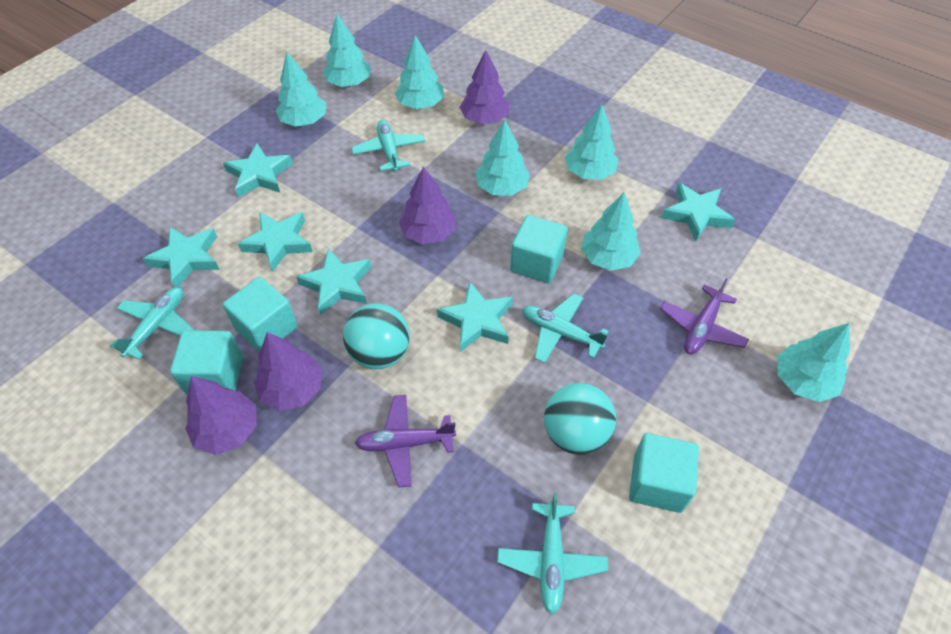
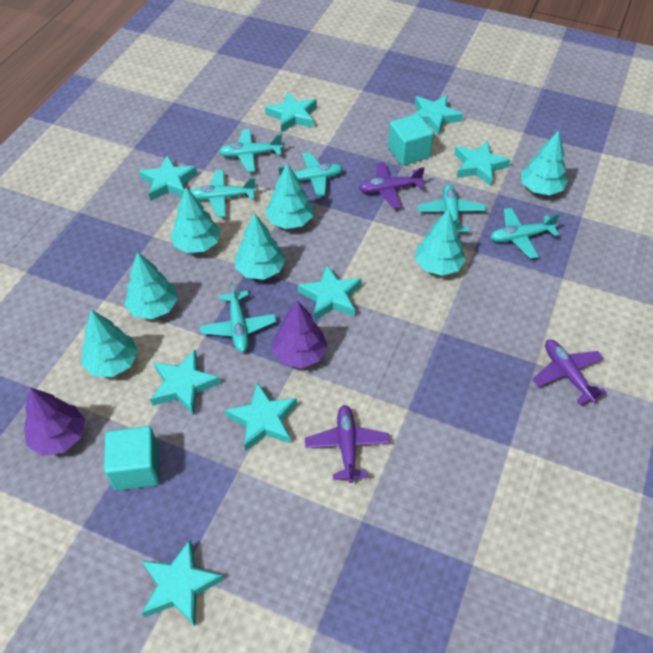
purple plane: [355,395,456,488] [660,278,749,355] = 2 -> [305,405,390,483] [358,162,425,209] [532,340,607,405] = 3
purple tree: [185,376,257,455] [254,332,322,411] [399,166,456,244] [460,50,509,124] = 4 -> [24,387,85,456] [272,300,328,368] = 2
turquoise ball: [343,303,410,370] [544,383,616,455] = 2 -> none = 0
turquoise cube: [170,330,243,395] [223,277,298,352] [510,215,568,284] [629,433,699,513] = 4 -> [104,426,159,491] [388,114,434,166] = 2
turquoise plane: [110,287,195,359] [351,120,425,172] [497,493,608,615] [522,294,609,363] = 4 -> [190,170,256,217] [200,281,276,352] [219,129,283,172] [278,152,343,197] [418,184,486,232] [490,208,560,259] = 6
turquoise star: [143,227,220,287] [223,144,293,198] [238,212,313,272] [296,248,371,315] [437,282,513,352] [661,183,735,241] = 6 -> [139,155,197,201] [142,540,224,626] [150,350,221,415] [225,382,297,451] [265,92,317,133] [298,265,362,321] [412,95,463,135] [454,141,510,186] = 8

